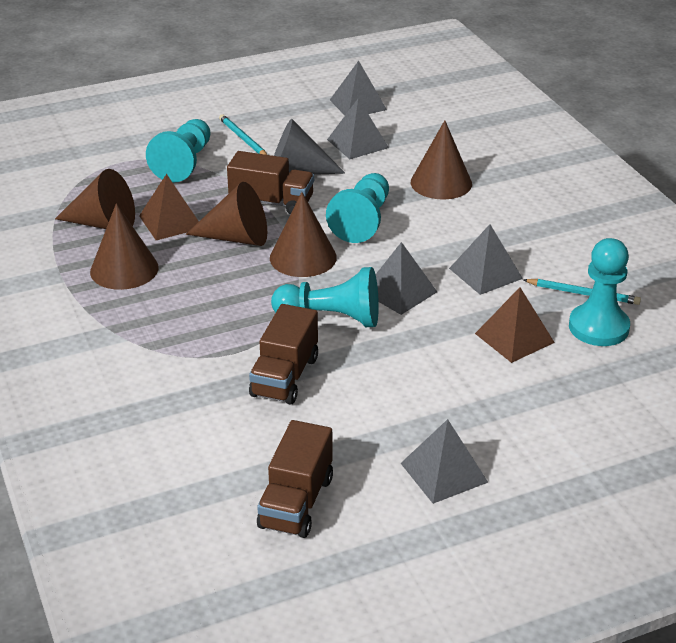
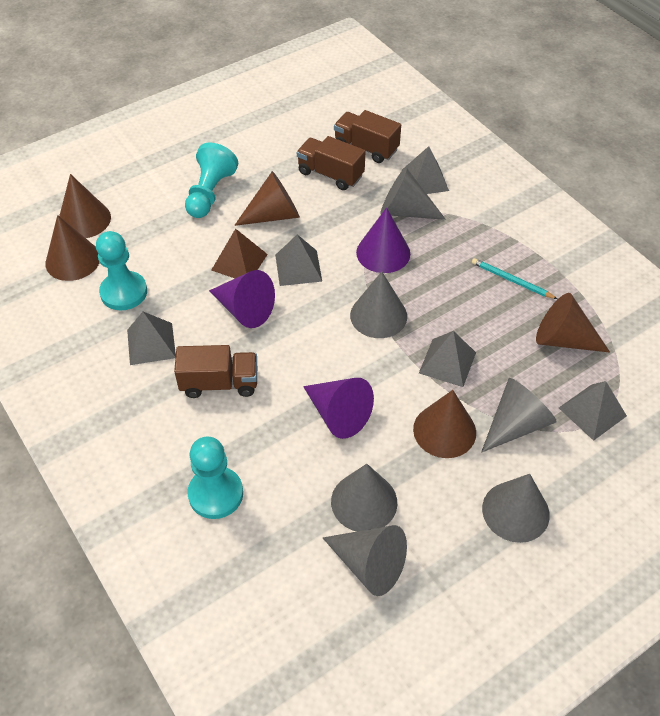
brown pyramid: [139,174,199,240] [475,287,555,363] = 2 -> [211,229,268,278] = 1
grey cone: [274,118,345,175] = 1 -> [323,525,407,596] [331,464,397,531] [350,272,407,338] [380,167,446,220] [481,378,557,453] [482,474,550,543] = 6
purple cone: none = 0 -> [209,270,275,328] [303,378,374,439] [356,207,410,273] = 3
turquoise pawn: [146,119,210,182] [271,267,379,327] [326,173,389,243] [569,238,630,346] = 4 -> [96,231,147,311] [185,143,238,218] [188,436,243,519] = 3
turquoise pencil: [219,114,267,155] [524,279,641,305] = 2 -> [472,258,557,299] = 1

